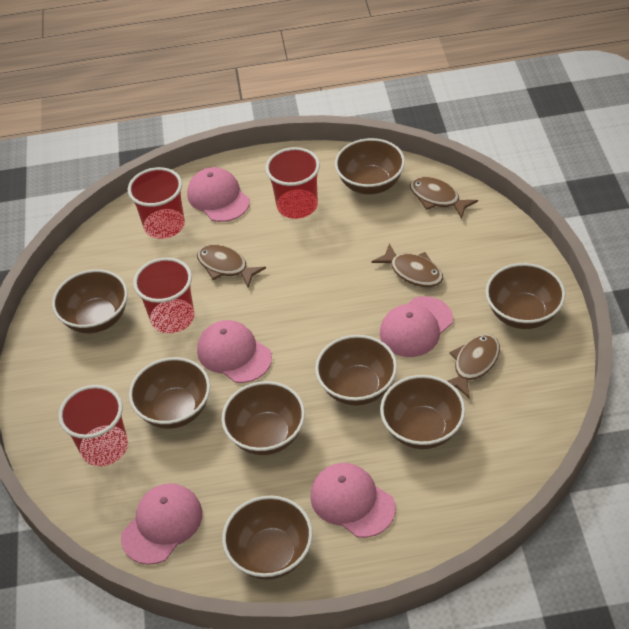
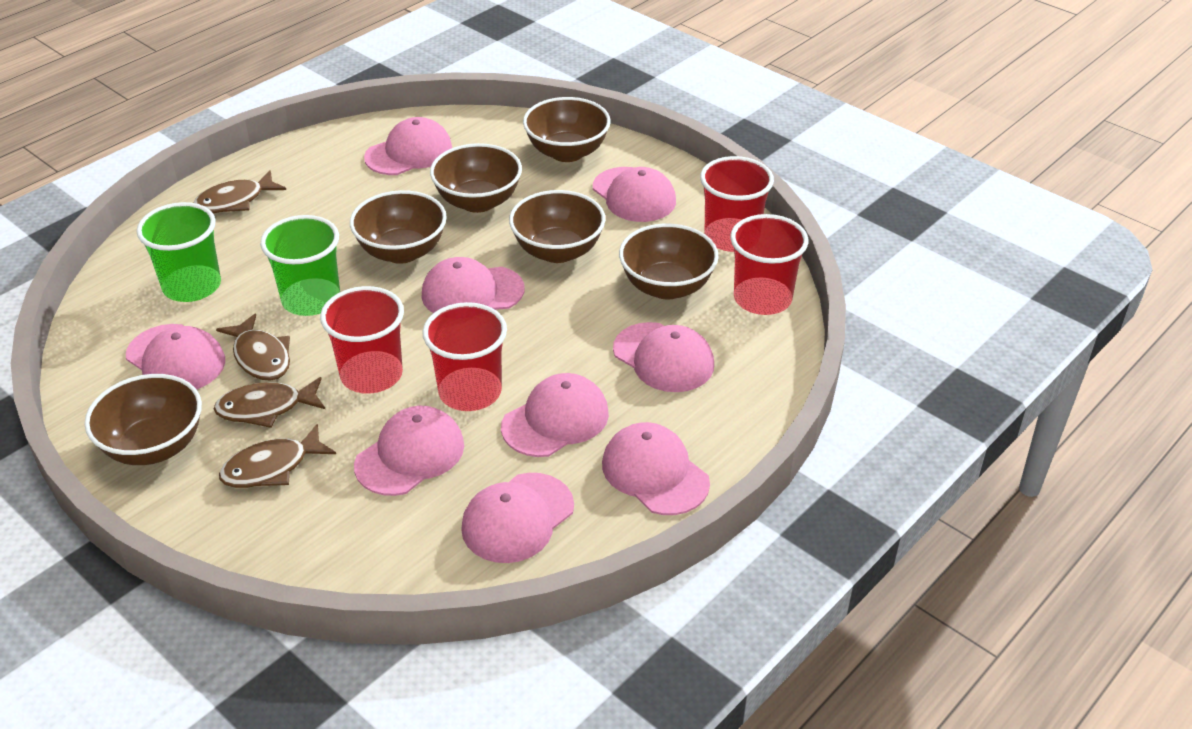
brown bowl: [52,269,128,333] [129,357,210,429] [221,381,305,455] [222,496,313,579] [315,335,397,405] [335,138,405,194] [380,375,465,449] [486,263,565,329] = 8 -> [84,374,202,465] [350,190,447,264] [430,143,522,213] [509,190,605,263] [523,97,610,162] [619,224,719,300] = 6
green cup: none = 0 -> [136,202,221,302] [260,215,340,316] = 2
pink cap: [121,483,202,565] [187,167,250,222] [197,320,272,383] [310,463,395,538] [380,296,453,357] = 5 -> [126,324,225,389] [354,406,464,496] [364,117,452,175] [421,257,525,313] [461,473,574,563] [501,373,609,457] [593,167,676,222] [602,422,710,515] [613,322,714,392] = 9

